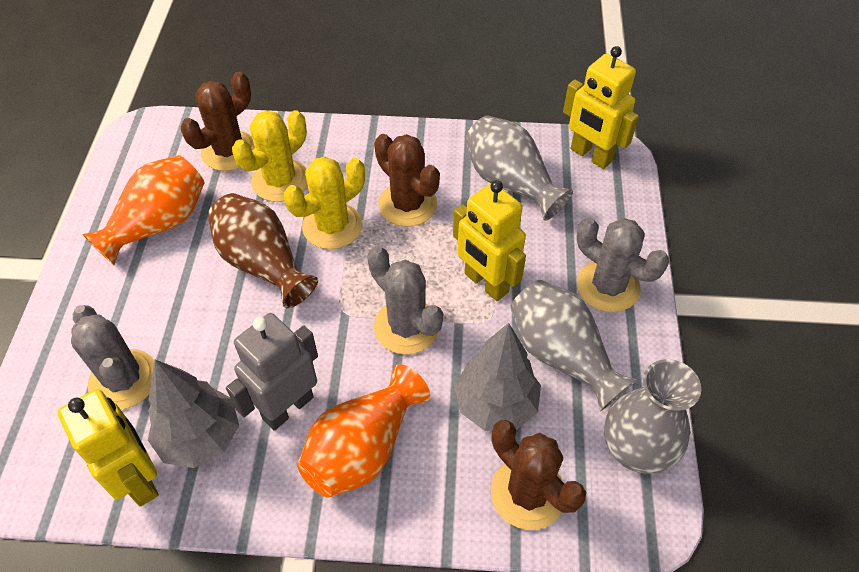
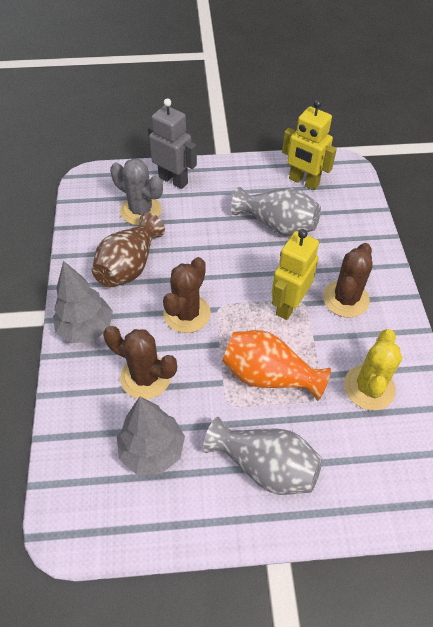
grey cactus: [71,305,155,410] [367,246,443,355] [577,217,669,312] = 3 -> [110,158,163,226] = 1
grey vase: [465,115,573,221] [510,280,637,411] [604,359,702,474] = 3 -> [203,417,323,495] [231,187,321,236] = 2
orange vase: [82,155,205,265] [297,364,430,498] = 2 -> [222,330,331,401] = 1
yellow cactus: [232,110,307,202] [284,156,365,249] = 2 -> [344,329,402,410] = 1
yellow robot: [57,389,159,507] [453,180,526,301] [563,46,639,169] = 3 -> [271,229,319,320] [282,100,337,190] = 2

